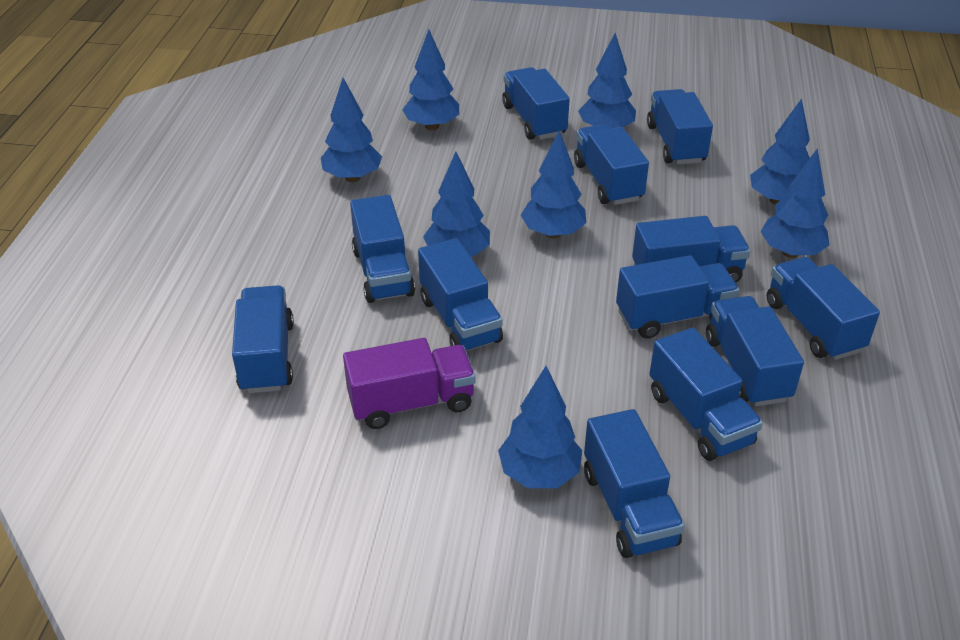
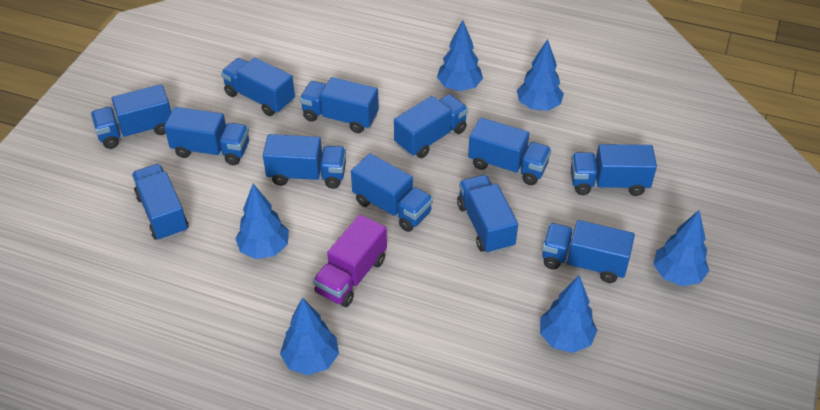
blue tree: [321,78,382,182] [402,29,459,130] [423,151,490,257] [498,366,582,488] [521,130,586,238] [578,33,636,128] [750,98,810,205] [760,148,829,258] = 8 -> [235,184,289,259] [280,297,339,375] [437,20,483,91] [517,39,564,111] [540,276,598,353] [653,210,709,286] = 6

